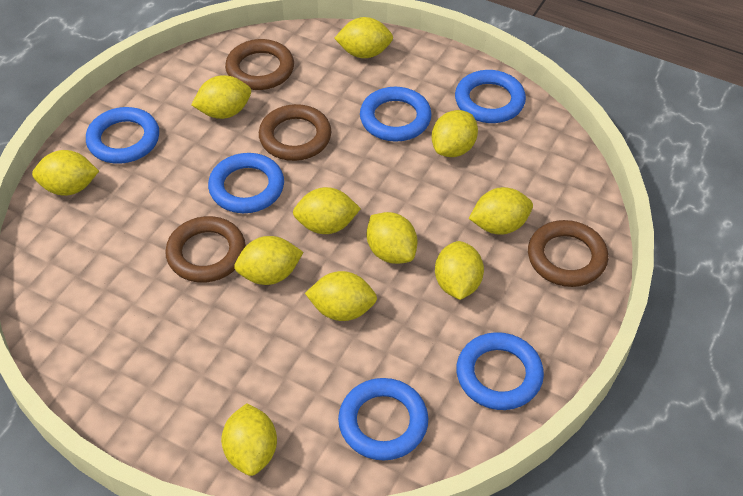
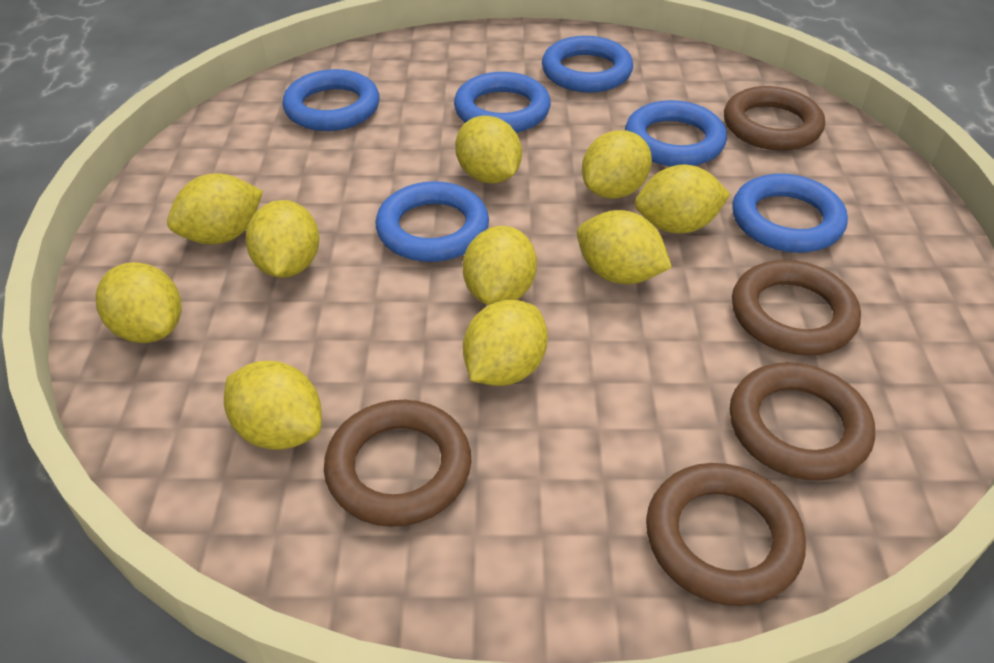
brown ring: [165,216,246,283] [225,39,294,90] [259,104,332,161] [528,220,608,287] = 4 -> [324,400,471,527] [646,463,806,606] [724,86,825,151] [730,362,875,481] [732,260,861,356] = 5
yellow lemon: [32,150,99,196] [191,75,251,119] [221,403,277,476] [234,236,303,285] [293,187,361,234] [305,271,377,321] [334,17,393,58] [367,212,417,264] [432,110,478,157] [435,241,484,300] [469,187,533,235] = 11 -> [96,262,181,343] [167,173,263,245] [224,361,322,450] [245,200,319,278] [455,116,522,184] [463,226,537,305] [463,300,548,386] [577,210,672,284] [582,130,652,199] [635,165,730,234] = 10

